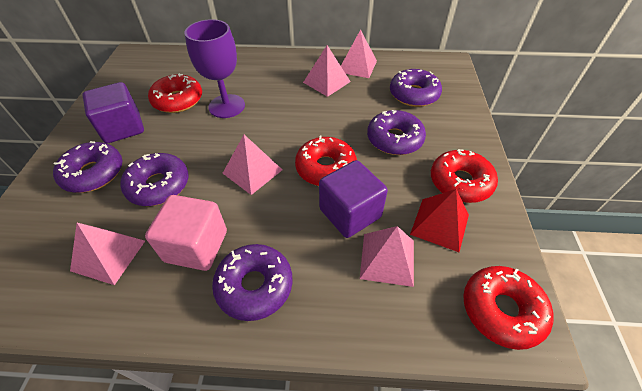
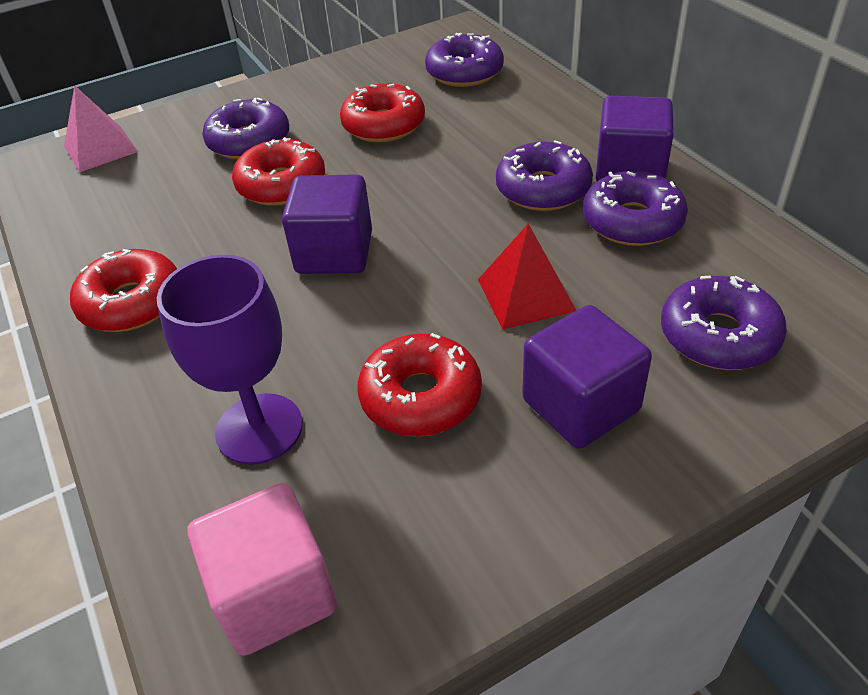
pink pyramid: [70,223,145,285] [223,135,282,195] [303,45,351,97] [341,29,377,78] [360,226,414,287] = 5 -> [64,85,138,172] = 1
purple cube: [82,82,144,143] [319,160,388,238] = 2 -> [282,174,372,274] [522,305,652,449] [596,96,674,181] = 3

